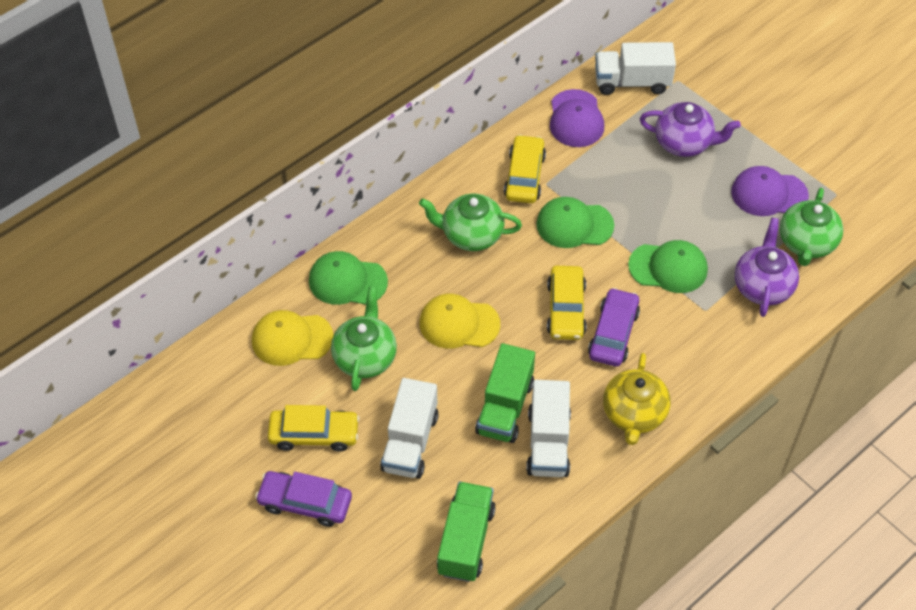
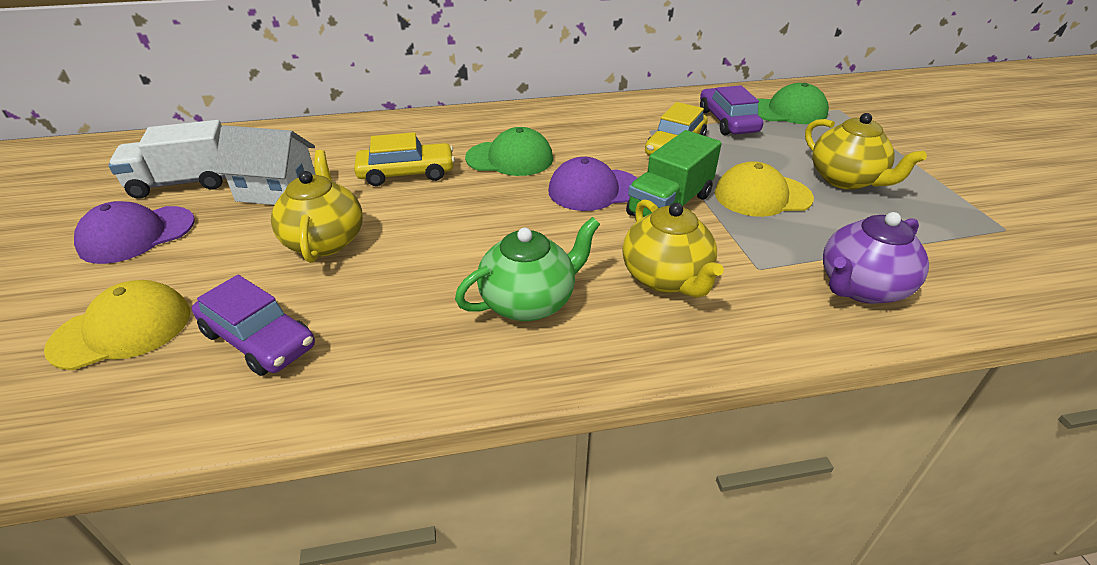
green cap: [309,251,388,305] [536,197,614,248] [628,240,708,293] = 3 -> [465,127,553,176] [757,83,829,124] = 2
green teapot: [331,287,397,391] [419,194,522,251] [780,188,843,266] = 3 -> [455,217,600,321] = 1
green truck: [437,482,496,582] [475,343,535,443] = 2 -> [626,130,722,217] = 1
purple teapot: [640,102,741,157] [735,218,799,317] = 2 -> [823,212,929,304] = 1
white house: none = 0 -> [214,125,315,205] = 1
white truck: [380,378,439,479] [526,380,571,477] [595,42,676,95] = 3 -> [108,120,226,199] = 1
yellow car: [268,405,360,452] [504,135,546,203] [547,266,587,340] = 3 -> [354,132,455,186] [645,102,708,155] = 2
yellow teapot: [603,353,671,445] = 1 -> [271,150,363,263] [622,199,724,298] [805,113,927,190] = 3

